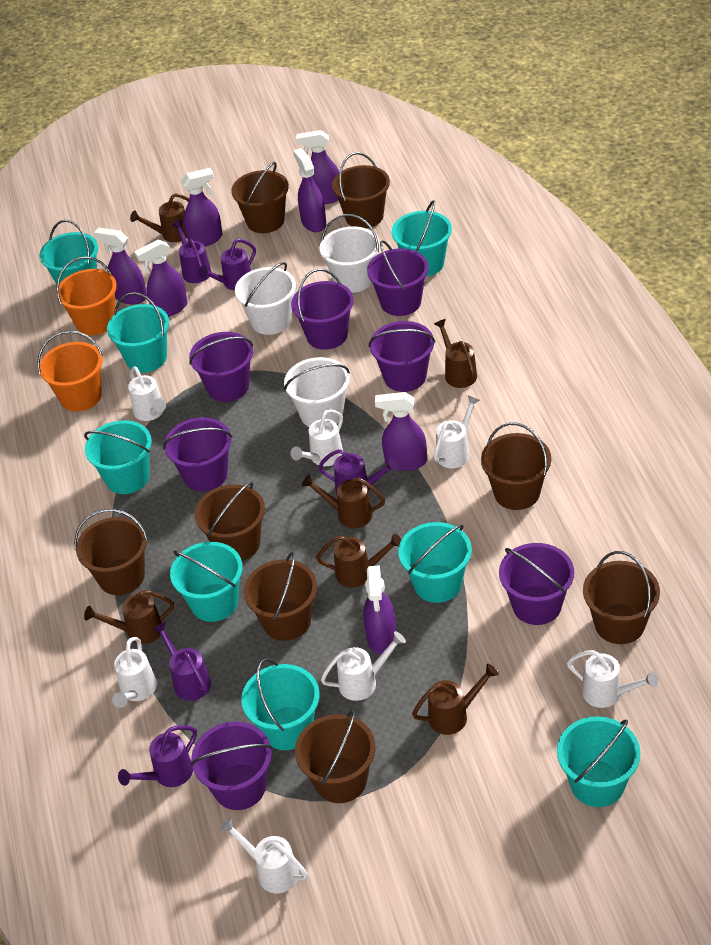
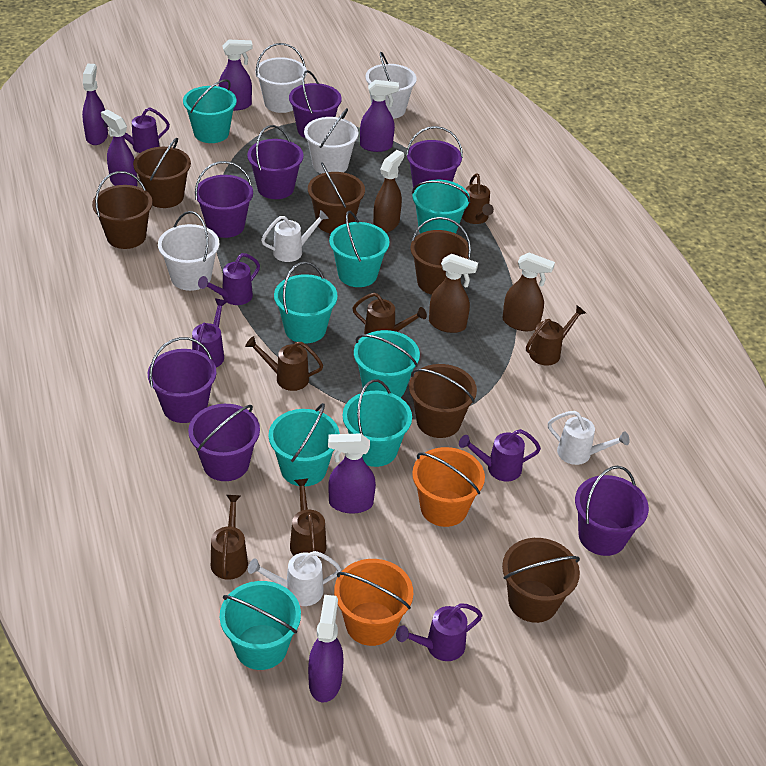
brown bucket: [74,509,148,595] [195,482,265,561] [231,162,289,233] [243,552,317,641] [295,710,375,803] [332,152,390,228] [481,422,551,510] [583,551,660,644] = 8 -> [92,171,152,249] [133,137,191,208] [308,162,365,234] [409,364,477,438] [410,217,471,295] [502,538,580,623] = 6
brown spray bottle: none = 0 -> [373,150,404,233] [429,254,478,333] [502,253,555,331] = 3
purple spray bottle: [94,227,147,304] [134,239,188,317] [181,168,223,247] [293,148,326,232] [296,130,340,204] [363,565,396,655] [375,392,427,471] = 7 -> [82,64,108,145] [101,109,138,186] [219,40,253,111] [308,595,344,702] [328,433,376,513] [360,80,399,152] = 6
white bucket: [235,262,296,335] [284,357,350,427] [320,214,380,293] = 3 -> [158,211,219,291] [255,43,307,113] [304,108,358,174] [366,52,417,119] = 4
white watering can: [112,637,157,708] [128,366,166,421] [220,817,308,894] [290,409,343,466] [321,631,406,701] [434,395,480,468] [567,650,659,708] = 7 -> [248,551,341,606] [261,210,329,262] [548,411,630,465] = 3

